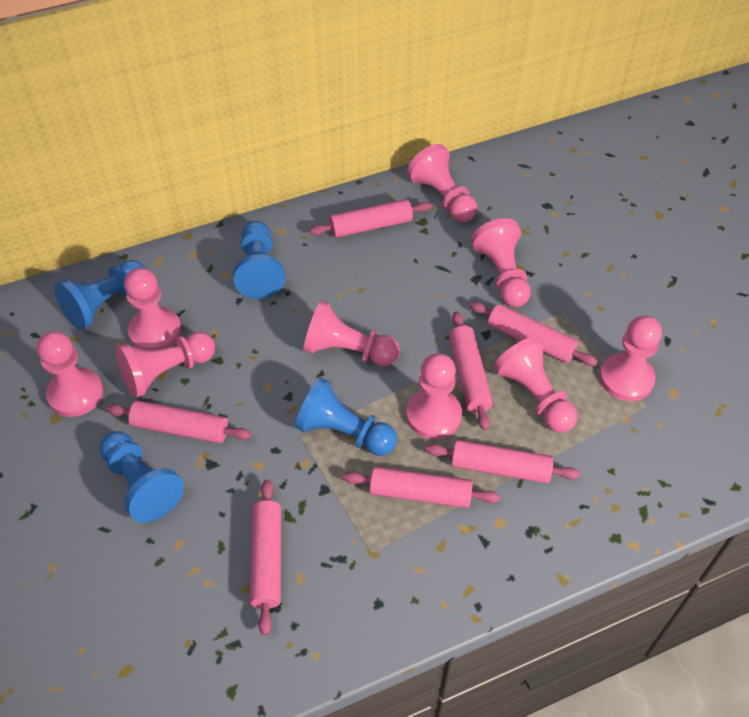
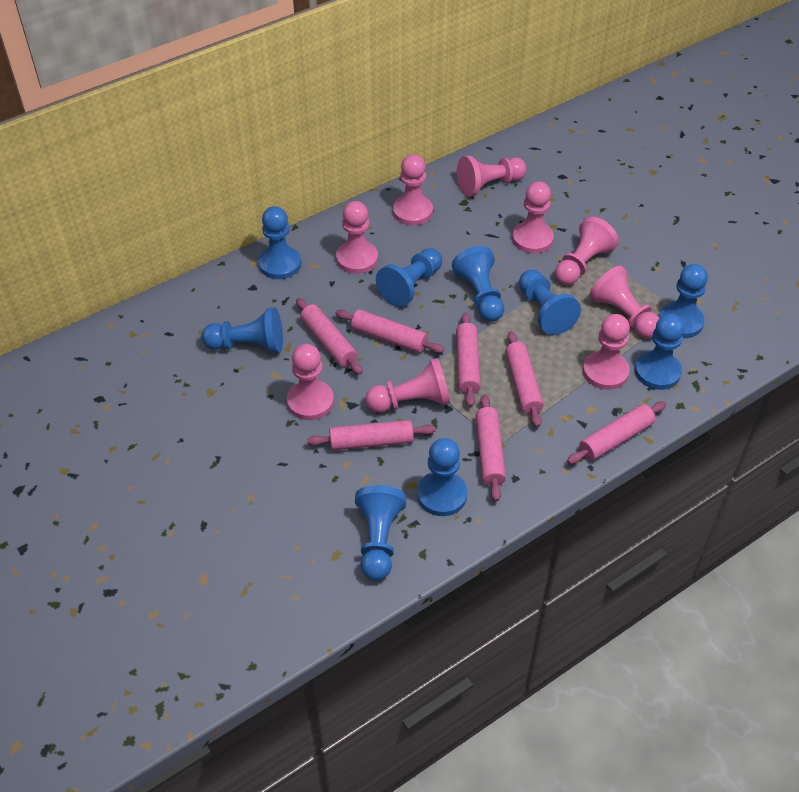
blue pawn: [54,260,146,330] [99,431,184,523] [233,221,285,299] [295,377,397,456] = 4 -> [201,307,283,353] [259,206,301,279] [355,485,406,581] [376,248,442,307] [417,438,467,516] [452,246,504,322] [519,270,581,335] [635,314,684,390] [659,264,708,338] = 9

